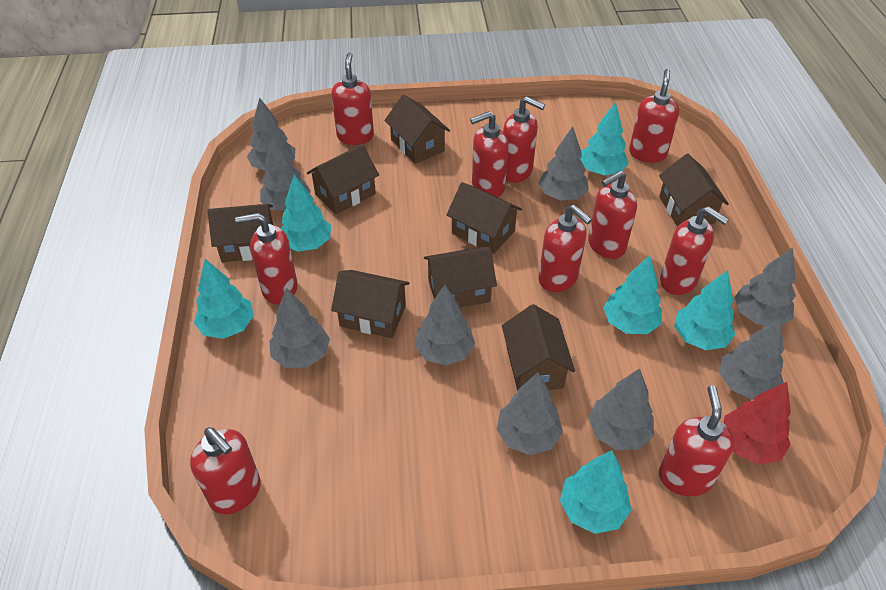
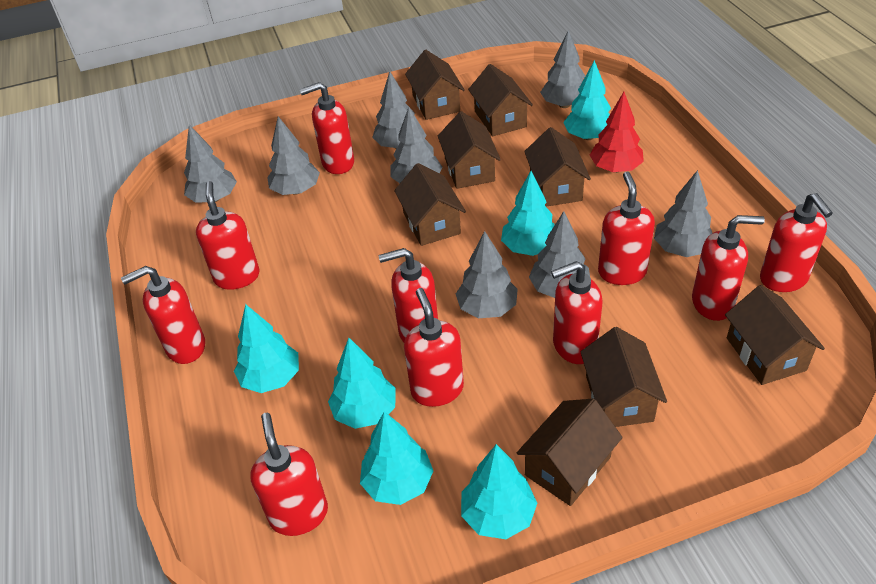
grey tree: [247,97,295,171] [260,136,311,210] [269,288,330,368] [415,285,475,366] [497,372,563,455] [538,126,589,201] [588,368,654,450] [719,318,784,400] [735,247,796,326] = 9 -> [184,125,237,203] [267,116,320,195] [372,71,415,149] [390,107,443,183] [456,231,518,318] [529,211,590,298] [540,30,585,108] [654,170,712,257] = 8

